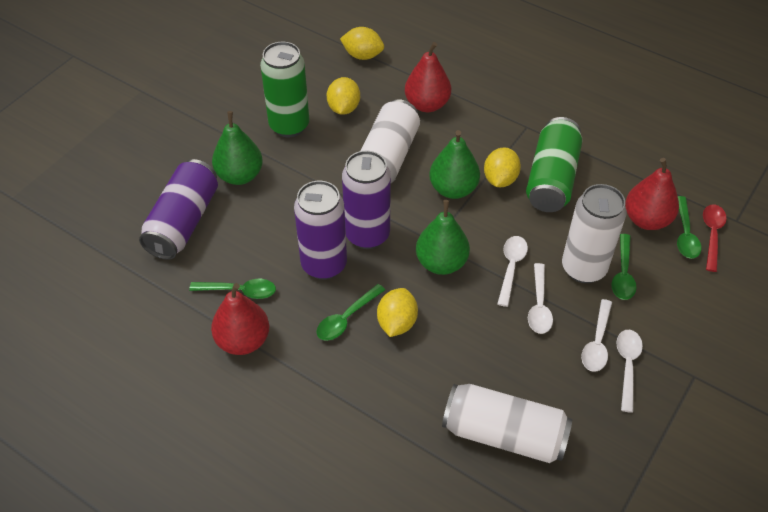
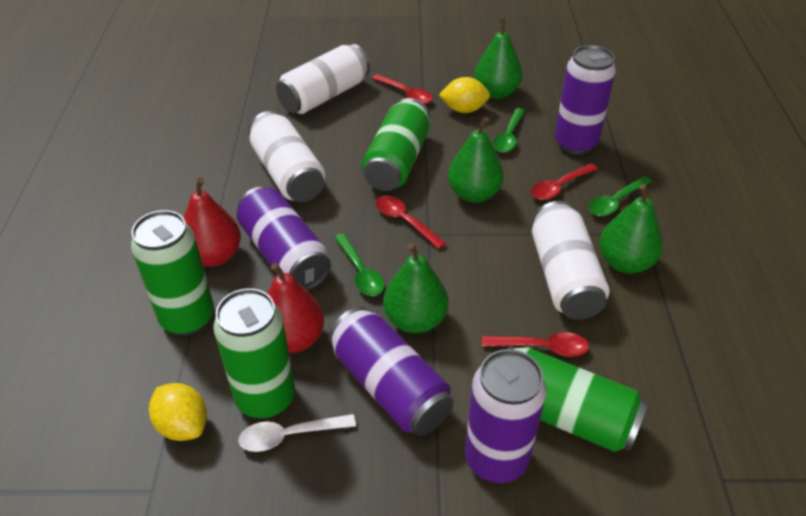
green can: [260,42,309,137] [526,117,582,212] = 2 -> [131,210,214,336] [213,288,295,419] [362,98,430,191] [507,346,648,452] = 4
green pear: [212,111,263,185] [416,200,470,275] [429,130,480,199] = 3 -> [383,243,449,333] [448,117,504,203] [474,17,522,99] [599,184,663,274] = 4
green spoon: [189,279,276,299] [316,284,385,341] [611,234,636,300] [677,196,701,259] = 4 -> [334,233,385,296] [493,108,525,153] [589,176,652,216] = 3
purple can: [139,159,218,260] [294,181,347,280] [342,151,391,249] = 3 -> [237,187,331,290] [328,307,454,436] [465,349,546,483] [555,45,616,155] = 4
red pear: [211,283,269,355] [405,42,451,112] [625,158,679,230] = 3 -> [184,178,241,267] [267,263,324,353] = 2
red spoon: [703,205,727,272] = 1 -> [372,74,432,104] [375,196,446,249] [482,332,589,357] [531,163,598,200] = 4
white spoon: [497,236,528,307] [528,263,553,334] [581,299,612,372] [616,330,643,413] = 4 -> [238,414,356,452] = 1
yellow lemon: [327,77,360,115] [340,27,384,60] [377,288,418,337] [484,147,521,187] = 4 -> [149,383,207,441] [439,77,490,113] = 2

